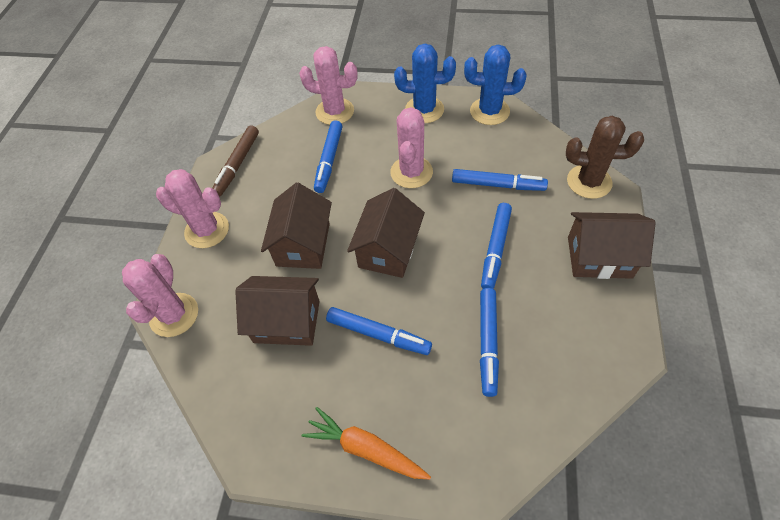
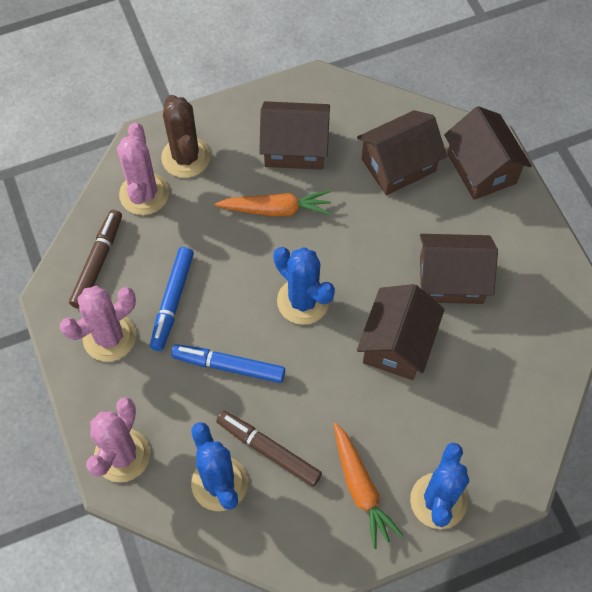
blue cactus: [394,44,456,123] [464,45,526,125] = 2 -> [191,422,248,511] [273,247,335,325] [410,443,469,529] = 3
blue marker: [314,120,342,193] [326,307,432,355] [452,169,548,191] [480,288,499,397] [481,203,512,289] = 5 -> [150,247,194,351] [171,344,285,383] = 2
brown house: [235,276,320,346] [261,183,332,269] [347,188,425,278] [568,212,656,279] = 4 -> [259,101,330,170] [357,110,447,195] [357,284,444,380] [420,234,498,304] [444,106,532,200] = 5
brown marker: [212,126,259,197] = 1 -> [69,210,122,309] [216,411,322,487] = 2
orange carrot: [302,407,431,479] = 1 -> [214,190,332,217] [334,423,404,549] = 2
pink cactus: [122,254,198,337] [156,169,229,248] [299,46,358,125] [390,107,433,188] = 4 -> [60,286,136,362] [86,397,150,482] [117,123,169,215] = 3

